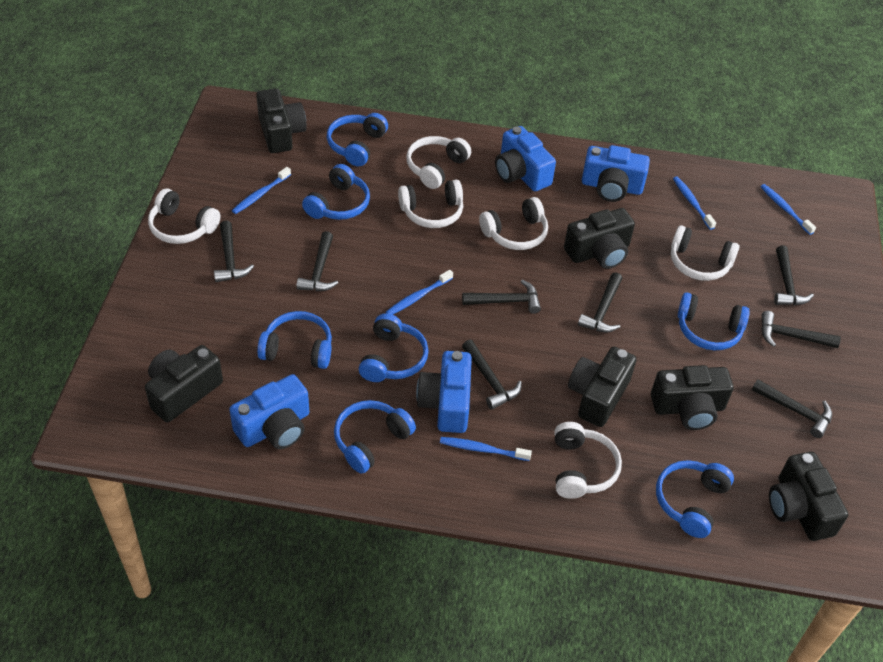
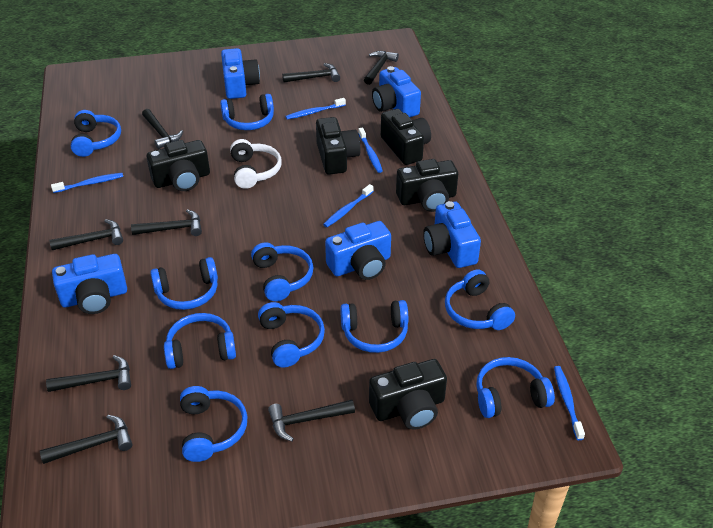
black camera: [145,345,223,422] [256,88,307,153] [564,208,635,269] [568,347,636,427] [651,365,734,430] [769,452,848,541] = 6 -> [146,140,210,191] [316,117,360,175] [369,359,447,430] [381,109,431,165] [396,159,458,212] = 5
blue camera: [229,374,309,449] [416,351,472,433] [495,126,556,191] [582,145,650,202] = 4 -> [52,254,127,314] [221,48,260,99] [325,221,391,280] [372,66,421,117] [423,201,481,268] = 5
blue headphones: [257,311,332,369] [302,164,370,220] [327,113,388,166] [334,400,416,474] [359,313,429,382] [656,460,734,538] [678,292,750,351] = 7 -> [71,110,121,157] [150,257,218,310] [164,313,236,369] [180,386,247,462] [220,94,274,130] [251,242,314,301] [258,302,325,368] [340,300,408,353] [445,269,515,330] [476,357,555,418] = 10
white headphones: [148,189,220,244] [398,179,463,228] [406,136,471,189] [479,197,548,250] [554,422,622,499] [671,225,740,281] = 6 -> [230,139,282,189] = 1

